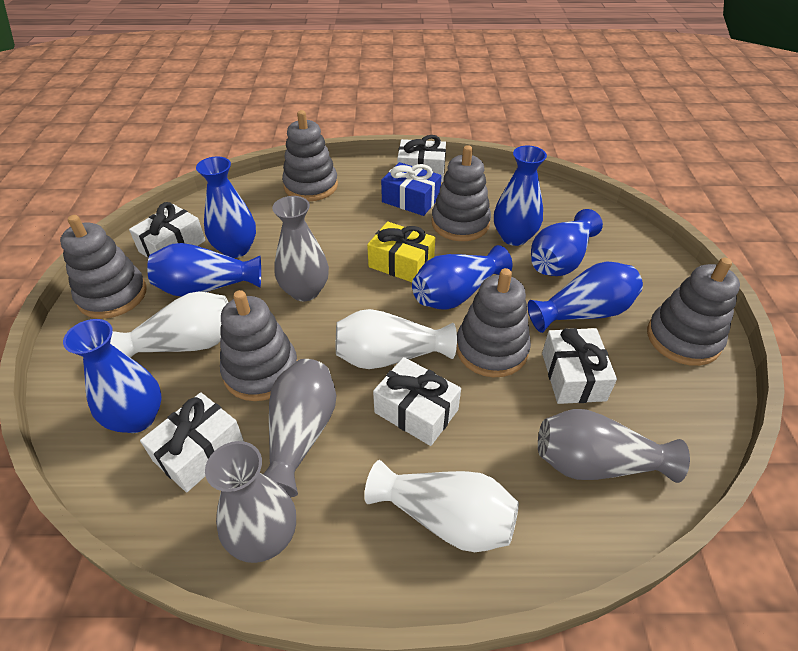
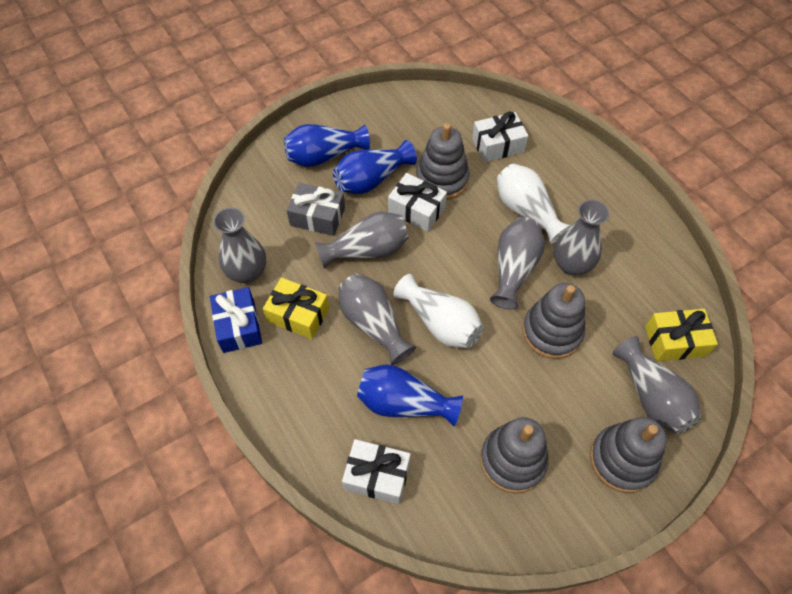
blue vase: [63,319,162,433] [147,243,261,297] [196,156,256,258] [412,245,513,310] [494,145,547,246] [528,261,643,333] [531,209,603,276] = 7 -> [284,124,370,167] [333,140,417,194] [357,364,463,426] = 3
grey gift: none = 0 -> [287,183,345,236] = 1
grey stacking toy: [60,215,146,319] [220,290,298,401] [282,110,338,201] [432,145,491,241] [456,268,531,377] [647,258,740,366] = 6 -> [416,123,470,200] [480,417,549,493] [522,283,585,359] [590,417,667,493] = 4
grey vase: [205,441,296,563] [263,359,336,497] [272,196,329,301] [538,409,690,483] = 4 -> [213,207,266,283] [315,212,409,269] [338,273,416,365] [490,217,545,310] [554,200,610,276] [613,336,701,434] = 6
white gift: [129,202,205,258] [140,392,244,492] [373,357,461,446] [397,135,446,182] [542,328,617,404] = 5 -> [342,439,411,504] [388,173,447,232] [472,112,528,162] = 3
white vase: [110,292,229,358] [336,309,457,369] [364,460,519,552] = 3 -> [393,274,483,348] [497,163,571,245] = 2
yellow gift: [367,222,435,282] = 1 -> [263,278,329,339] [645,309,718,361] = 2

